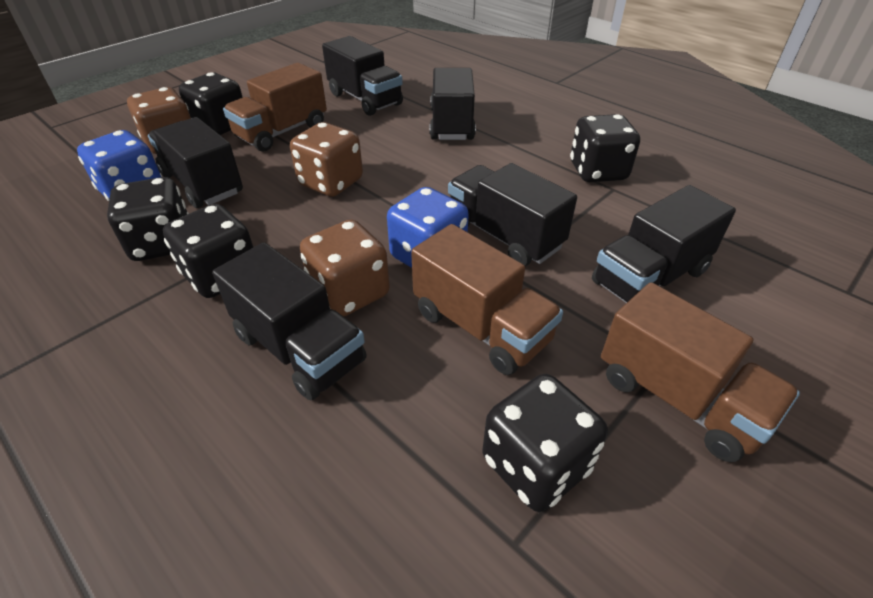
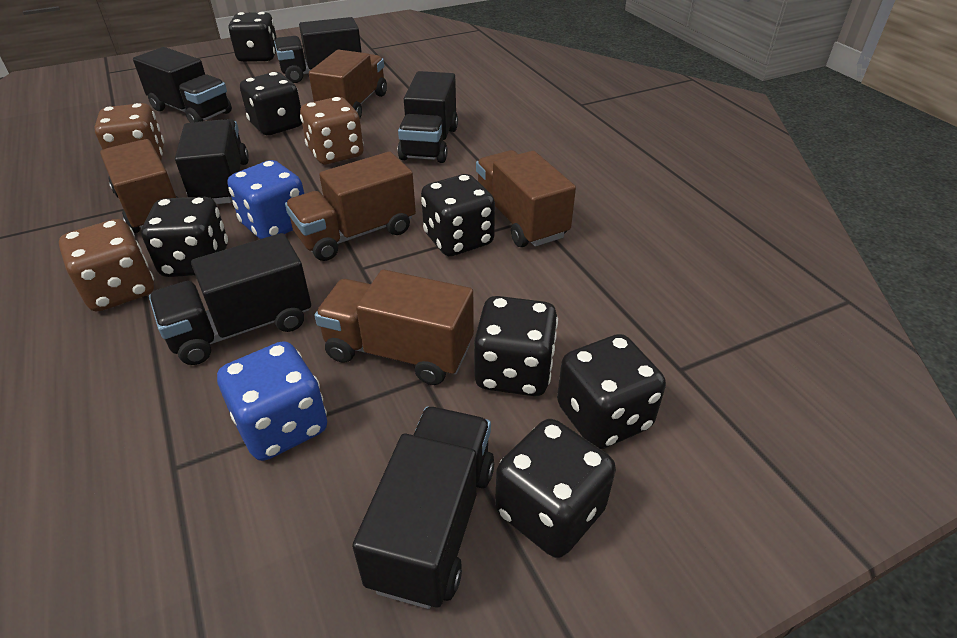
black dice: [107,177,189,261] [163,204,253,298] [179,72,243,135] [482,374,608,512] [570,114,640,182] = 5 -> [142,197,228,277] [228,12,277,62] [240,72,302,135] [421,174,495,256] [474,296,558,396] [495,419,616,558] [557,334,666,449] = 7
brown truck: [223,63,327,152] [411,224,563,375] [601,282,800,462] = 3 -> [100,139,178,233] [285,152,416,261] [309,50,387,118] [315,270,474,385] [476,150,576,247] = 5

